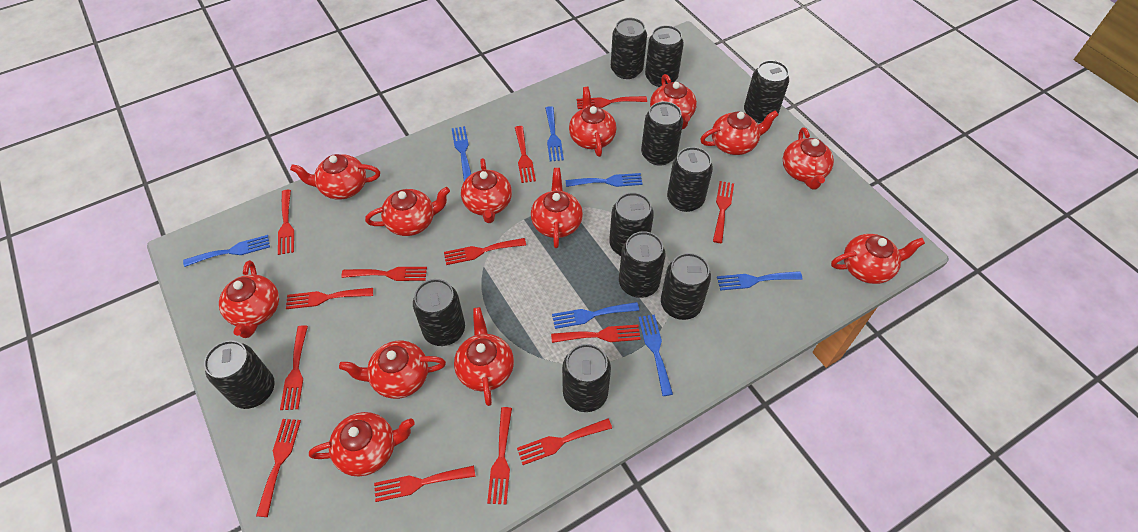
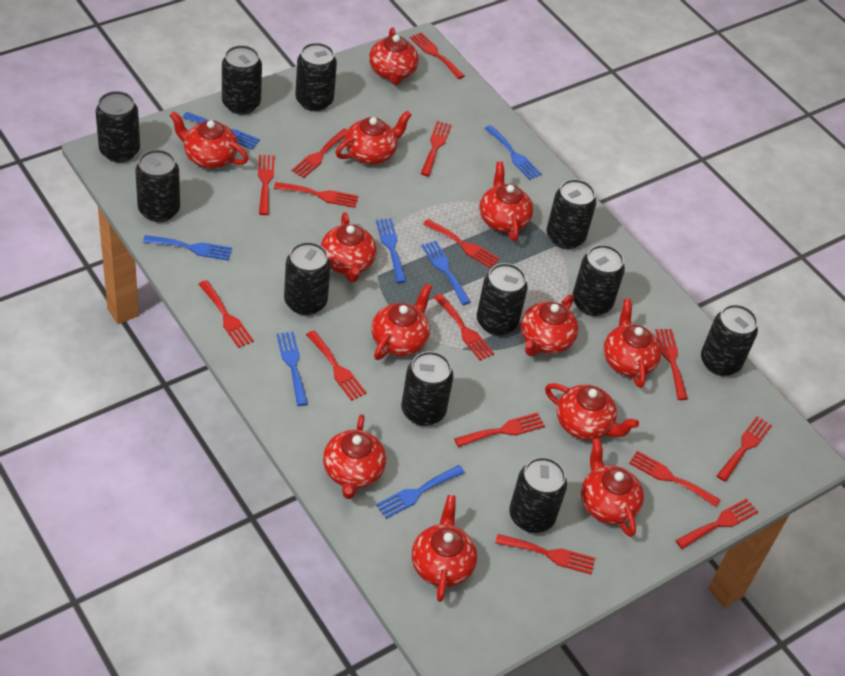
red fork: [256,419,301,517] [278,190,294,255] [280,325,308,410] [286,288,373,309] [341,267,427,281] [374,465,475,502] [444,238,526,265] [487,407,512,505] [515,126,536,183] [517,418,612,465] [551,325,641,343] [577,96,647,109] [713,181,734,243] = 13 -> [199,280,254,348] [258,155,275,215] [274,182,358,208] [291,128,348,178] [306,330,367,401] [410,33,464,79] [420,121,451,176] [423,219,500,268] [433,294,494,361] [454,413,545,447] [495,534,595,575] [629,451,721,507] [655,329,688,400] [675,498,758,549] [717,416,772,482] = 15
red teapot: [219,260,279,338] [290,154,380,200] [309,412,415,476] [339,341,446,399] [365,187,450,236] [454,307,514,406] [461,158,512,223] [531,168,583,248] [569,87,616,157] [650,74,697,129] [700,110,779,155] [783,128,834,189] [831,234,925,284] = 13 -> [170,111,249,168] [321,212,377,282] [323,414,386,499] [335,111,412,165] [369,28,419,85] [372,284,432,360] [412,495,477,602] [479,162,533,241] [521,295,578,356] [545,383,639,440] [581,438,644,537] [603,299,661,388] = 12

